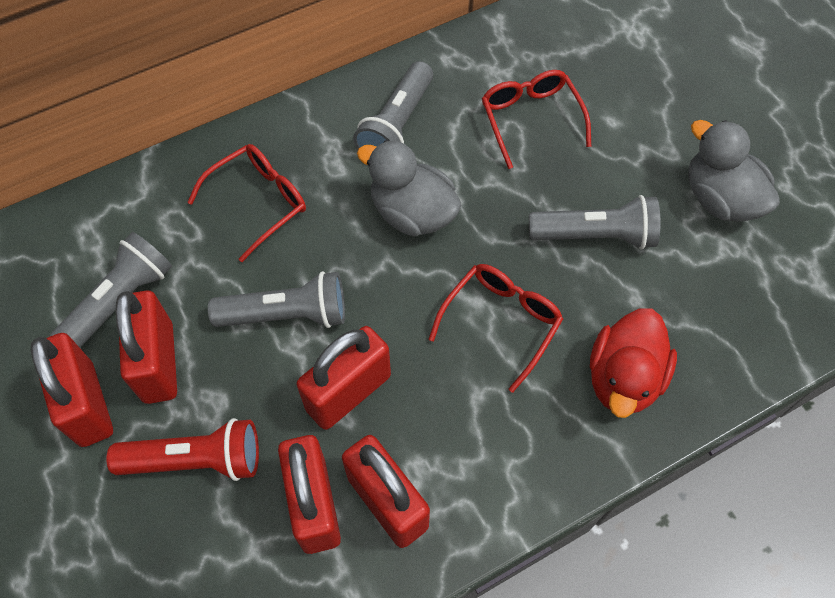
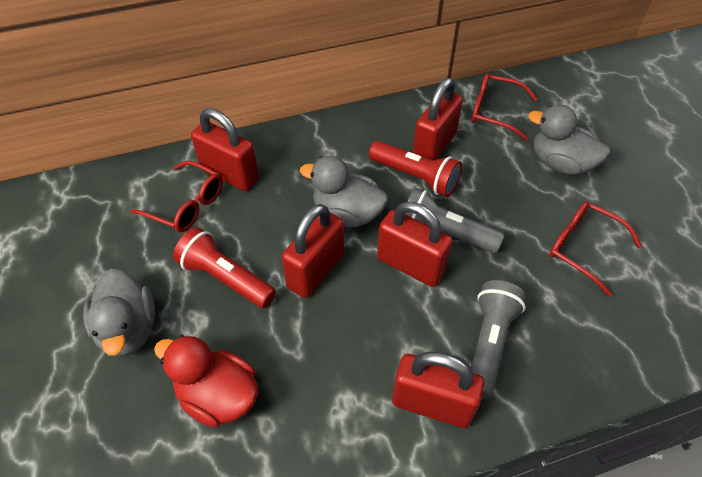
grey duck: [357,140,462,237] [688,120,780,222] = 2 -> [83,269,155,357] [300,156,388,227] [528,105,610,175] = 3
grey flashlight: [50,232,172,348] [208,271,345,328] [353,61,433,150] [529,195,661,250] = 4 -> [405,188,504,253] [471,280,526,399] = 2
red flashlight: [106,418,259,481] = 1 -> [173,227,276,308] [369,141,462,197] = 2

